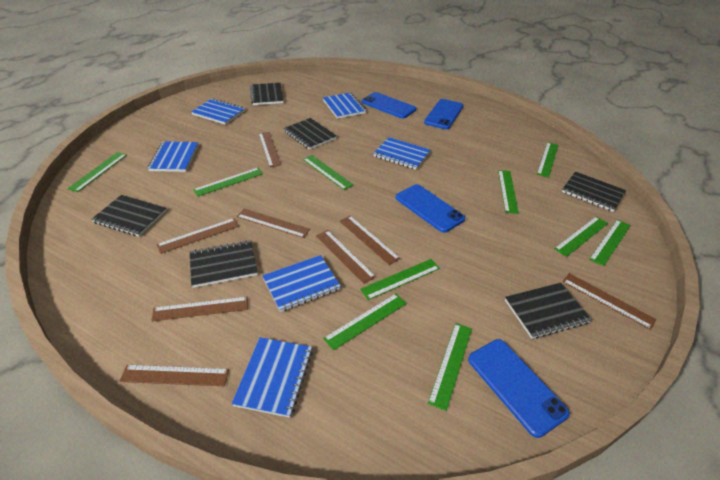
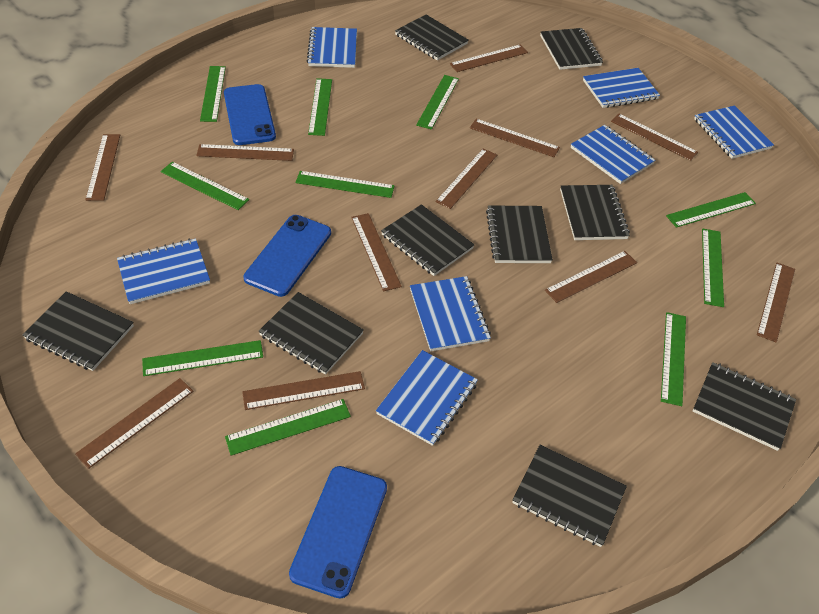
black notebook: [91,195,166,236] [190,240,257,288] [250,83,283,105] [283,118,337,150] [505,283,592,339] [562,172,626,212] = 6 -> [22,291,134,371] [258,292,364,375] [381,204,475,276] [395,15,469,61] [486,206,553,263] [512,445,627,547] [540,28,603,70] [560,185,630,240] [693,362,796,451] = 9
blue notebook: [148,141,198,172] [191,99,245,125] [232,337,313,418] [262,255,341,312] [323,93,366,119] [373,137,430,170] = 6 -> [117,238,210,304] [307,27,357,68] [376,350,478,446] [410,276,491,351] [571,125,655,184] [583,68,660,108] [694,105,774,159] = 7
blue phone: [362,92,416,119] [396,184,465,233] [424,99,463,129] [468,339,570,438] = 4 -> [224,84,276,145] [243,215,331,297] [289,466,387,599] = 3
brown ruler: [119,365,229,386] [151,297,248,321] [157,218,239,254] [237,209,310,238] [258,132,281,167] [316,230,376,284] [340,216,400,265] [562,273,657,330] = 8 -> [75,378,193,469] [85,134,120,201] [196,144,294,161] [242,371,365,410] [351,213,402,291] [436,149,497,209] [450,45,528,72] [470,119,560,157] [545,251,637,303] [611,114,698,161] [757,263,795,342] = 11

